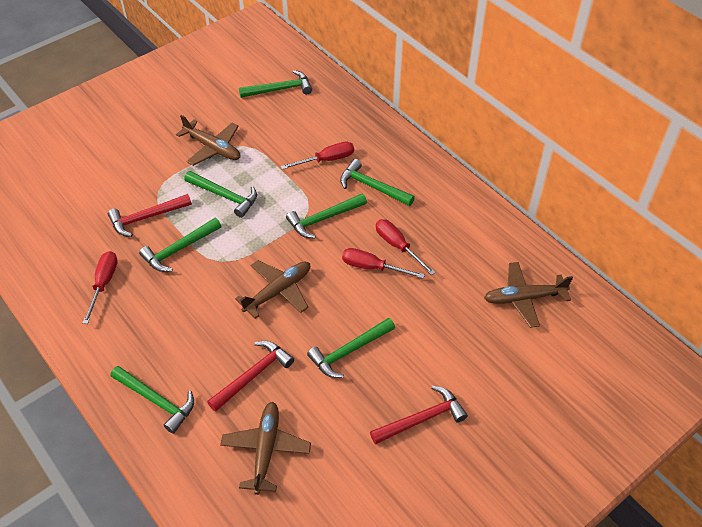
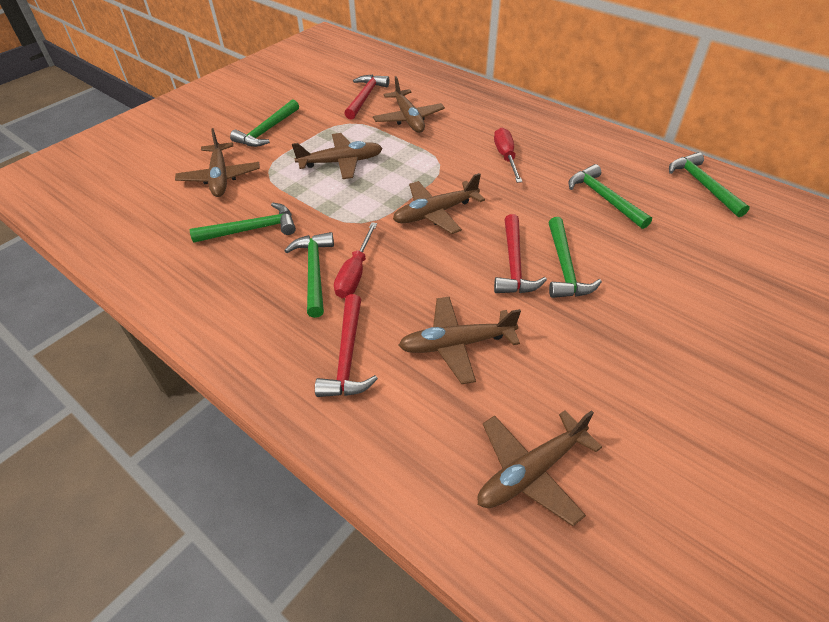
brown plane: [176,115,240,166] [220,402,311,495] [235,260,310,319] [484,262,573,328] = 4 -> [175,128,260,197] [292,133,383,179] [373,76,445,133] [393,173,485,234] [398,297,521,384] [477,410,602,526] = 6
green hammer: [111,366,194,434] [139,218,221,272] [184,171,257,218] [239,70,312,98] [286,194,367,239] [307,318,395,378] [340,159,415,206] = 7 -> [190,203,296,243] [230,99,299,147] [284,232,334,318] [548,217,602,298] [568,164,652,229] [669,152,750,217] = 6
red screwdriver: [82,251,118,324] [281,142,354,170] [342,248,425,279] [376,219,435,275] = 4 -> [334,222,377,298] [494,127,523,183] = 2

